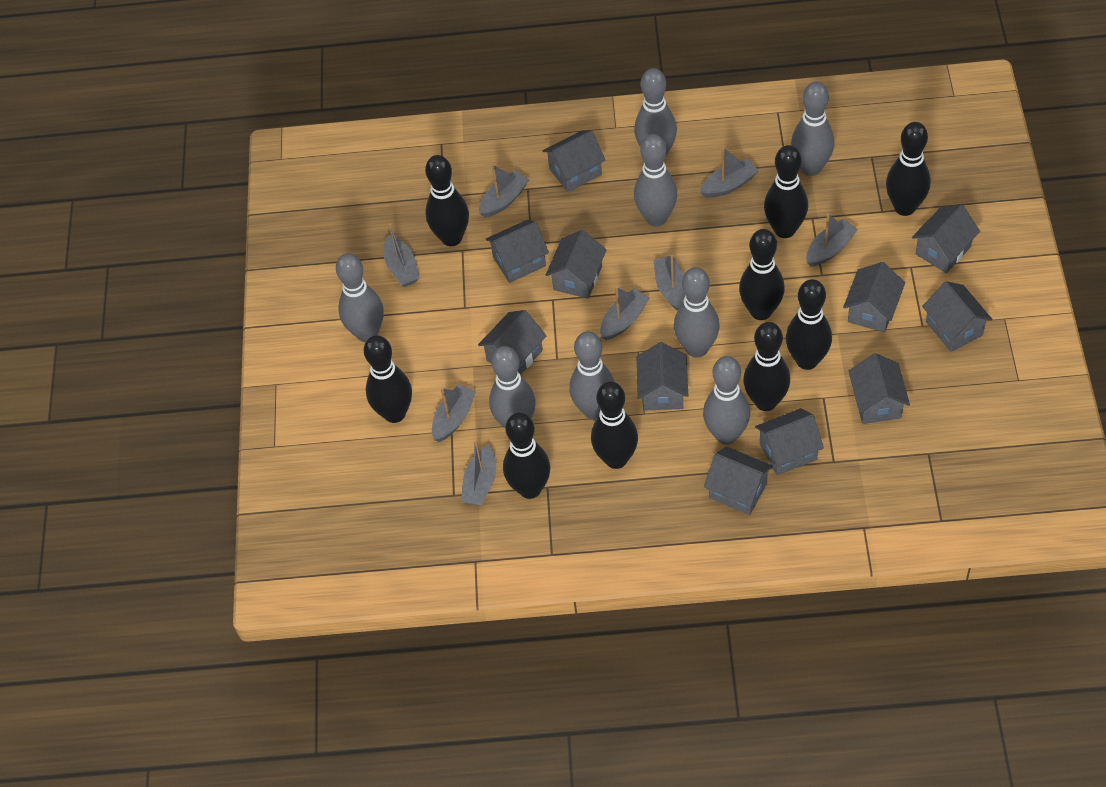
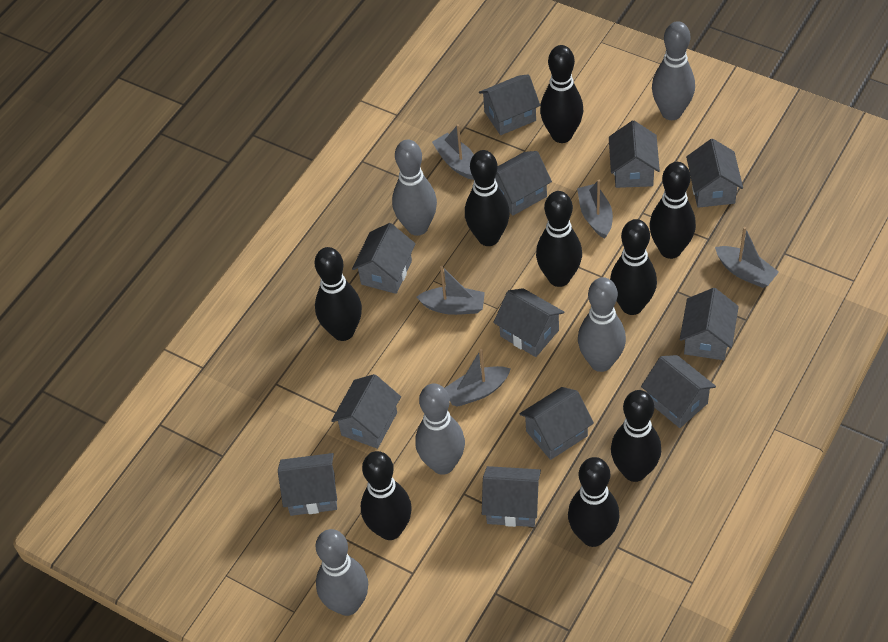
grey boat: [383,223,420,287] [432,384,476,442] [461,441,496,506] [479,164,529,218] [600,287,650,340] [653,255,685,311] [700,147,759,198] [806,213,858,267] = 8 -> [417,266,485,315] [432,124,474,180] [445,349,511,407] [577,180,613,239] [715,227,779,288] = 5
grey bowling pin: [336,253,384,342] [489,346,536,428] [570,331,615,420] [634,68,677,158] [634,134,677,227] [674,267,719,358] [703,356,750,445] [791,82,835,176] = 8 -> [316,529,368,616] [392,139,437,236] [415,383,465,475] [578,277,626,372] [652,21,695,120] = 5
grey house: [478,310,546,375] [486,220,549,283] [543,130,606,192] [546,230,607,299] [636,342,688,410] [704,447,773,515] [755,408,824,475] [843,262,905,332] [848,353,910,424] [912,204,980,273] [922,281,992,352] = 11 -> [278,453,337,516] [331,374,401,449] [352,223,415,294] [479,74,540,135] [482,466,541,527] [493,288,564,357] [495,151,552,216] [519,387,594,460] [609,120,660,188] [641,355,716,428] [680,288,739,360] [686,139,743,208] = 12

